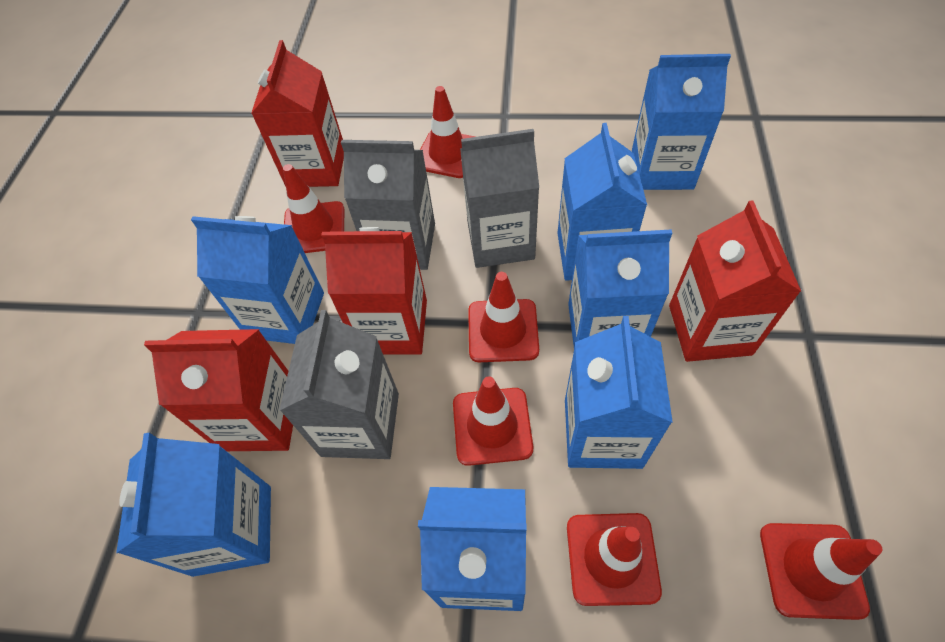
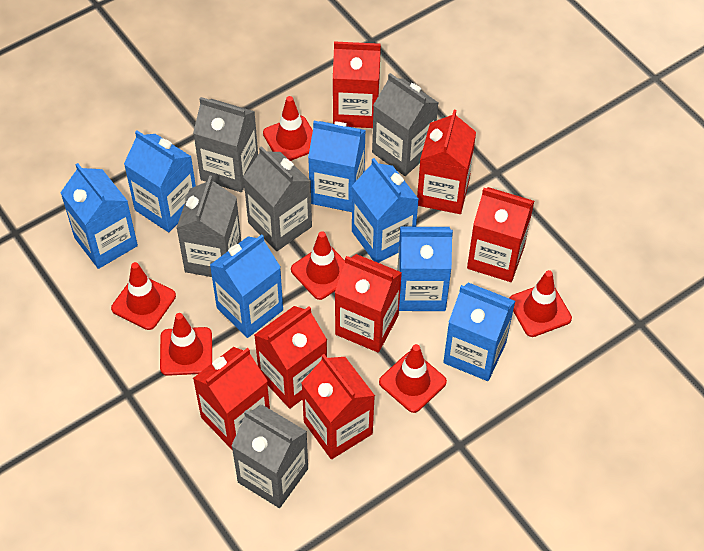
grey carton: [279,310,399,459] [341,140,435,270] [460,129,539,268] = 3 -> [177,175,241,277] [193,97,258,192] [231,405,308,508] [243,146,312,251] [372,73,438,176] = 5
red carton: [144,329,293,451] [251,40,344,187] [321,227,427,355] [669,200,801,362] = 4 -> [193,347,270,449] [254,306,327,409] [301,354,375,459] [333,41,381,128] [335,254,402,353] [417,110,476,214] [467,187,534,282] = 7

